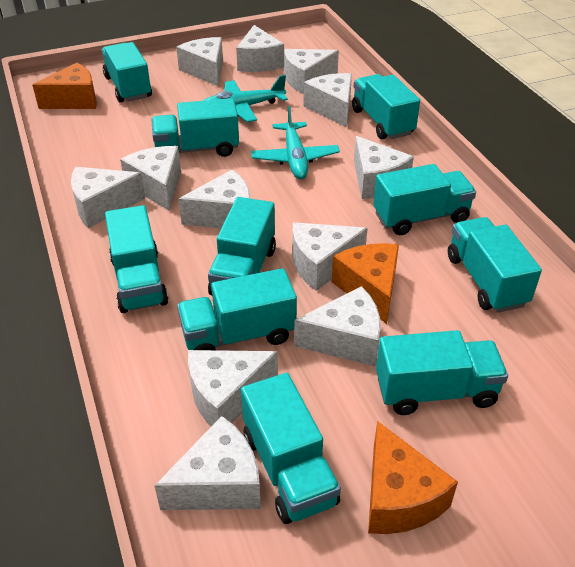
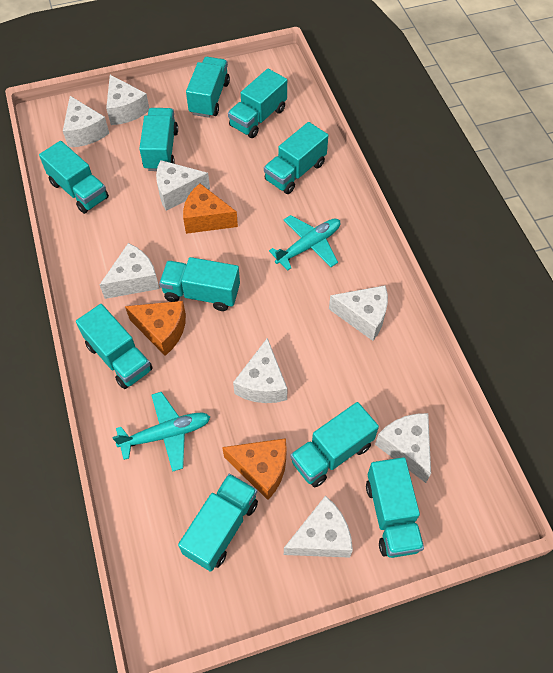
white cheese: [71,167,145,228] [120,146,181,211] [155,416,261,510] [176,37,223,86] [178,170,250,228] [188,350,278,426] [236,25,284,72] [284,49,339,94] [292,222,368,291] [294,286,381,366] [303,73,352,127] [354,136,414,199] = 12 -> [63,96,109,147] [100,243,160,299] [106,75,149,125] [156,160,210,211] [233,338,288,403] [284,495,353,558] [329,285,388,341] [375,413,431,483] = 8

